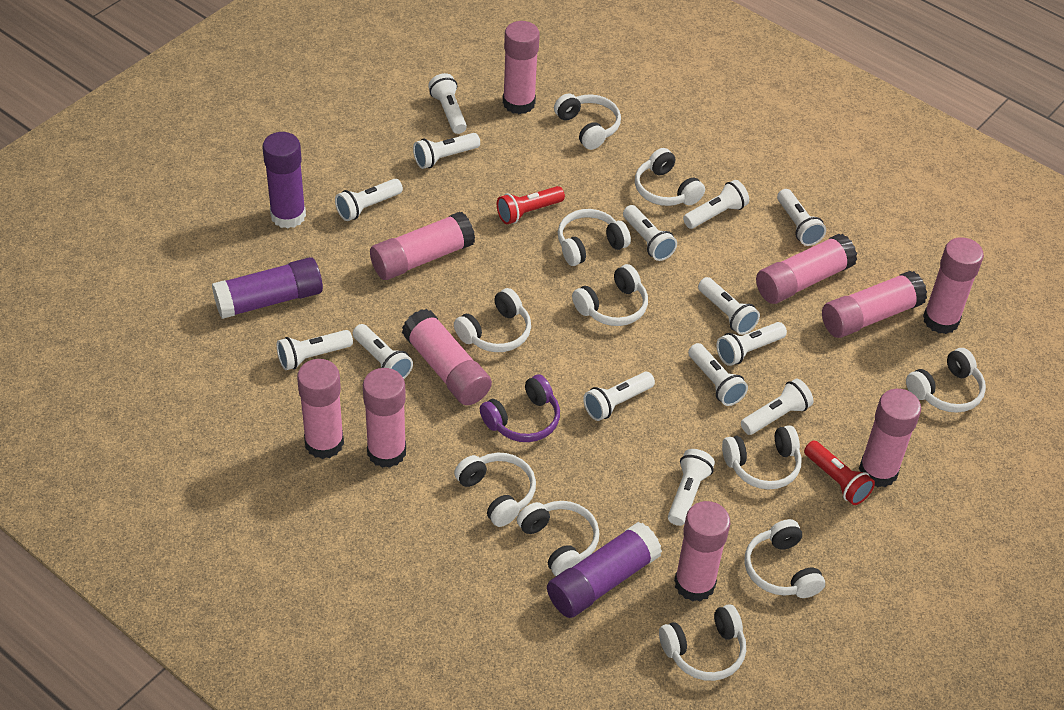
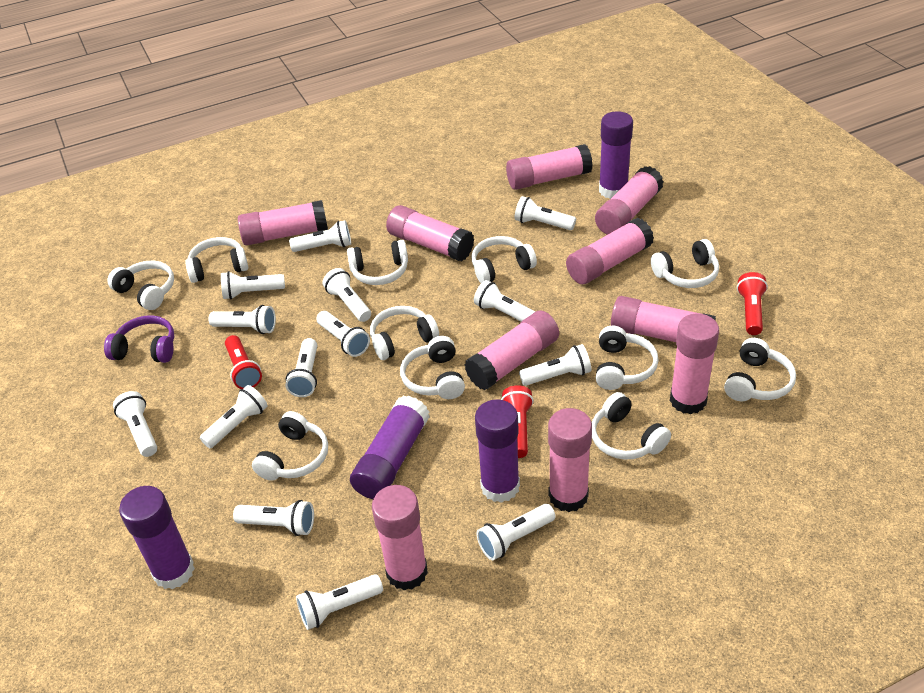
purple glue stick: [212,257,323,319] [262,132,306,229] [547,522,662,618] = 3 -> [119,486,195,589] [350,396,430,499] [475,399,520,503] [599,111,633,199] = 4
red flashlight: [497,186,565,224] [804,441,875,505] = 2 -> [225,335,262,389] [501,385,534,458] [737,272,768,335] = 3

